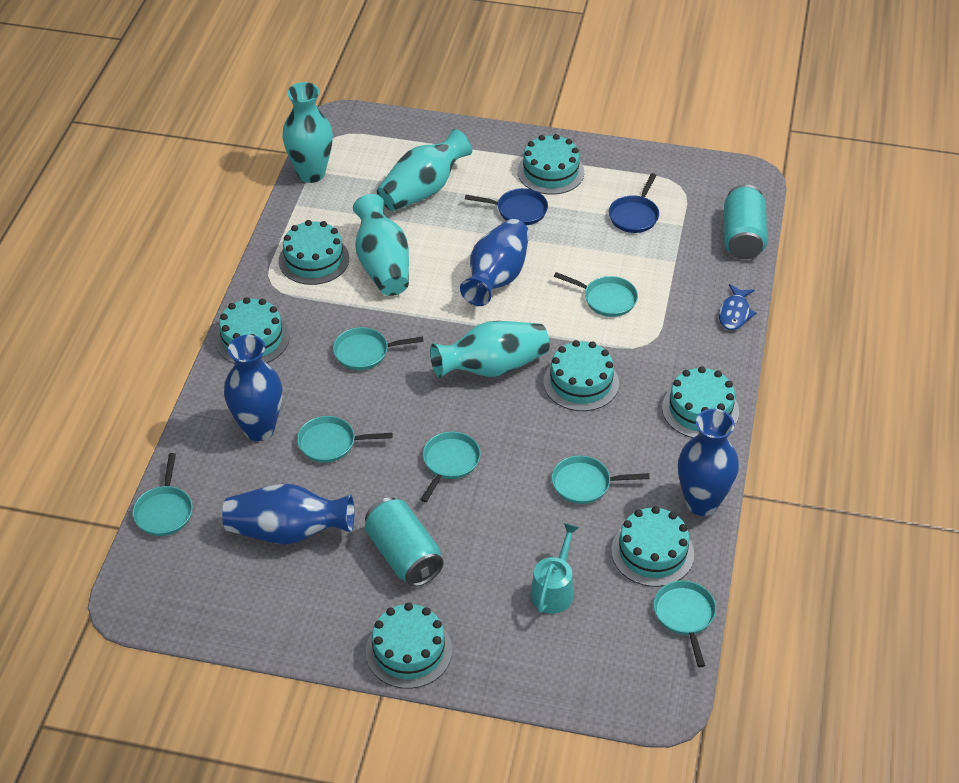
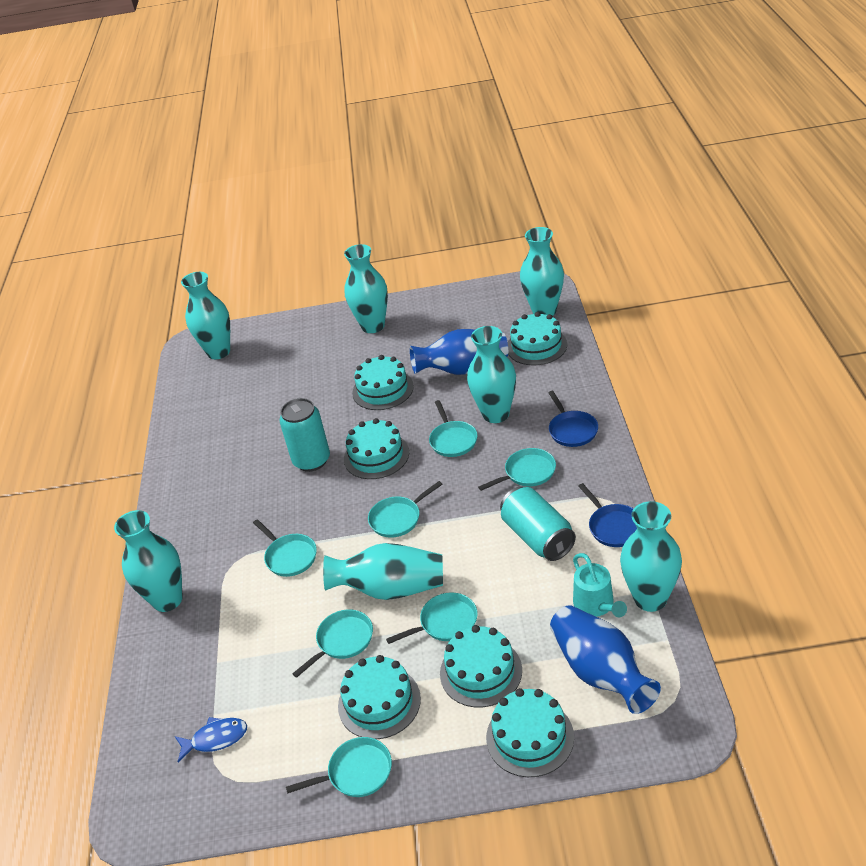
blue vase: [222,484,354,544] [224,335,282,441] [460,219,529,306] [678,409,739,516] = 4 -> [410,329,508,375] [550,605,661,714] = 2
turquoise cake: [215,297,290,364] [279,220,349,285] [366,603,452,689] [517,134,584,195] [543,340,619,411] [611,506,694,587] [662,366,739,438] = 7 -> [338,655,421,739] [344,418,409,479] [352,355,414,410] [440,625,522,708] [486,688,574,777] [508,312,567,365] = 6
turquoise vase: [282,82,333,183] [353,194,409,296] [377,129,472,211] [430,321,550,378] = 4 -> [114,510,183,612] [181,272,230,359] [323,543,443,600] [344,244,388,333] [467,326,516,423] [520,227,564,316] [620,501,682,612] = 7

